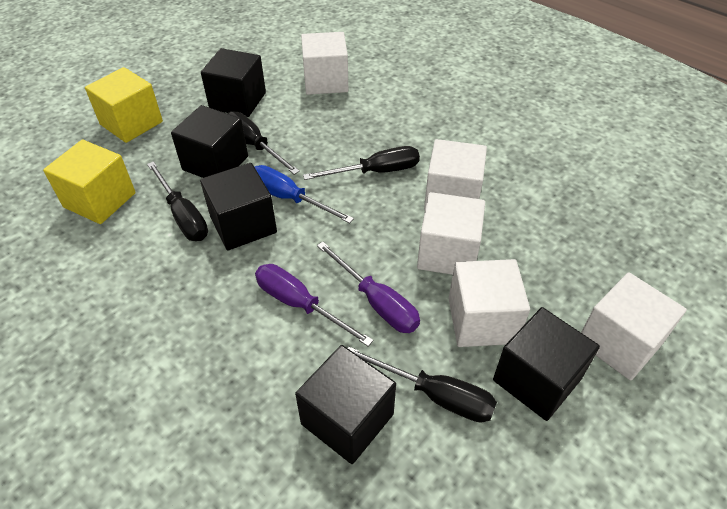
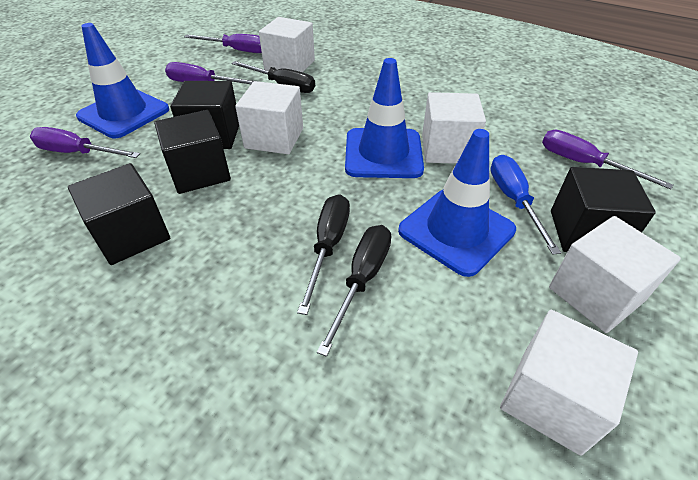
black cube: [171,105,248,178] [200,163,277,251] [201,48,266,117] [295,345,396,464] [493,307,600,421] = 5 -> [68,163,170,265] [154,110,231,194] [170,81,239,149] [551,167,656,252] = 4
black screwdriver: [147,161,208,241] [227,111,300,175] [303,146,420,180] [348,347,497,423] = 4 -> [231,61,315,93] [297,194,350,315] [317,225,391,357] = 3
blue traffic cone: none = 0 -> [76,23,169,138] [345,58,424,178] [398,129,516,277] = 3
purple screwdriver: [255,264,374,346] [317,242,420,333] = 2 -> [30,127,140,158] [165,62,254,84] [184,34,262,53] [542,130,673,189] = 4
yellow cube: [43,140,136,224] [85,67,163,143] = 2 -> none = 0

